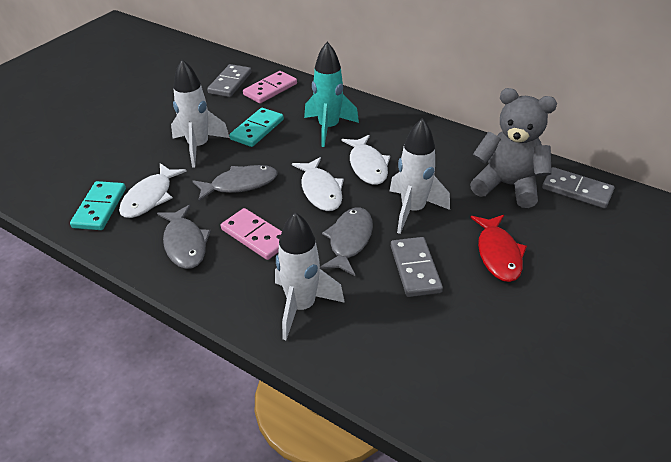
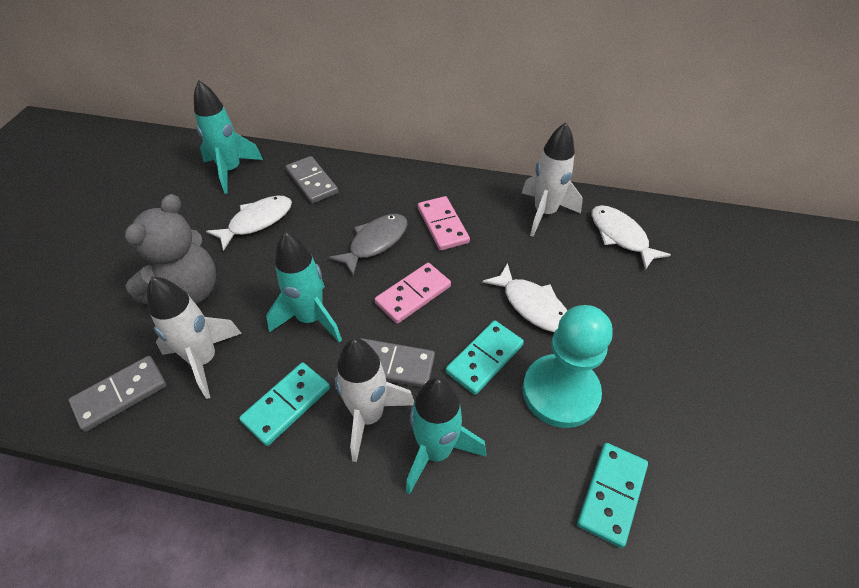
grey fish: [157,205,211,269] [192,165,277,201] [320,207,373,276] = 3 -> [329,214,407,276] = 1
red fish: [470,215,527,282] = 1 -> none = 0
turquoise domino: [70,181,126,230] [229,108,284,147] = 2 -> [239,362,330,446] [446,321,524,395] [577,443,648,548] = 3
turquoise pawn: none = 0 -> [523,305,613,428] = 1
turquoise rocket: [304,42,359,147] = 1 -> [194,80,263,194] [266,232,342,343] [406,377,486,495] = 3

